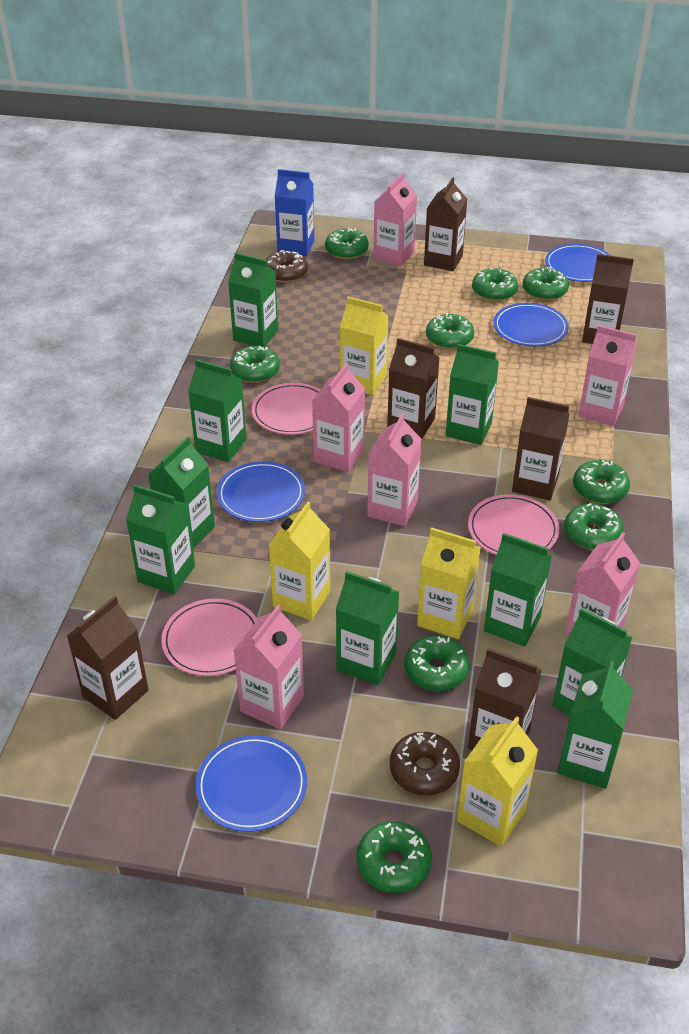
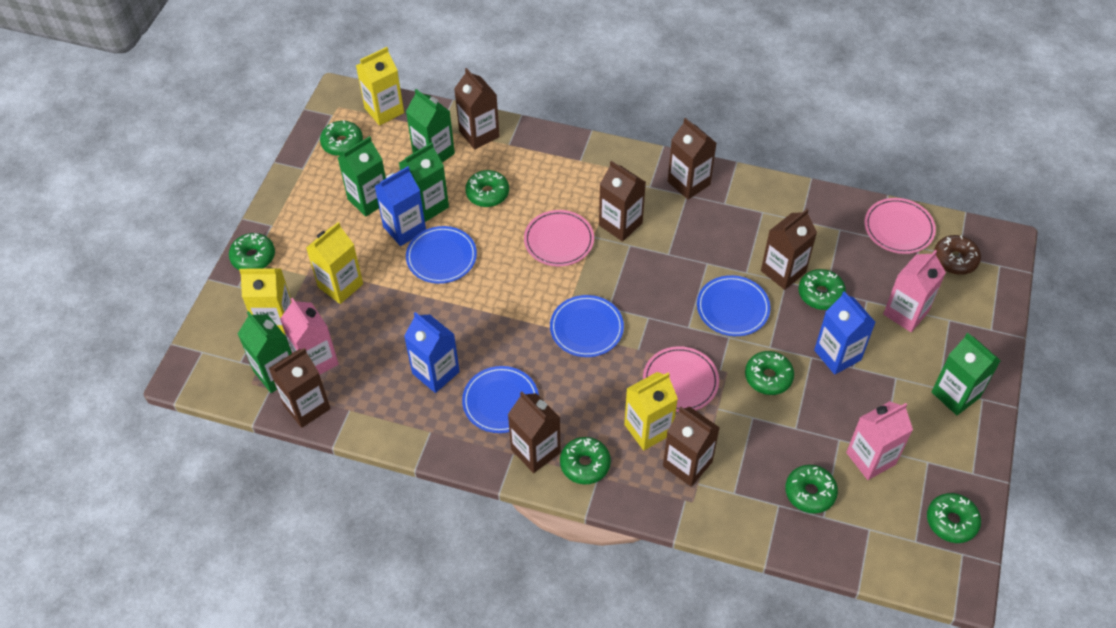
blue carton: [275,169,314,256] = 1 -> [375,166,426,246] [404,312,460,393] [814,291,876,375] = 3
brown carton: [67,596,149,720] [387,338,439,439] [424,177,467,271] [468,648,542,750] [512,397,570,500] [582,254,634,344] = 6 -> [268,348,331,428] [454,68,500,150] [508,392,560,473] [599,161,646,241] [663,407,720,487] [668,118,716,200] [761,209,817,290] = 7
brown donut: [266,250,308,283] [390,732,460,795] = 2 -> [934,235,981,275] = 1
green carton: [126,484,195,594] [148,437,215,549] [188,359,246,462] [228,253,278,347] [336,571,399,685] [446,344,499,445] [484,533,552,647] [552,608,632,716] [557,661,633,789] = 9 -> [238,311,292,393] [338,136,386,217] [399,142,449,222] [406,89,455,163] [931,333,1001,415] = 5
green donut: [230,346,280,383] [325,228,369,259] [356,821,432,893] [404,635,470,691] [426,313,474,349] [472,267,518,301] [523,267,569,301] [564,503,623,550] [573,460,630,504] = 9 -> [229,233,275,270] [320,120,363,156] [465,170,509,207] [560,437,611,485] [745,351,794,395] [785,465,838,514] [798,269,846,310] [927,493,981,543] = 8
pink carton: [233,605,304,729] [312,363,365,472] [367,414,422,526] [373,173,417,267] [565,532,640,635] [578,325,637,426] = 6 -> [280,298,339,375] [846,401,913,480] [883,250,946,332] = 3

